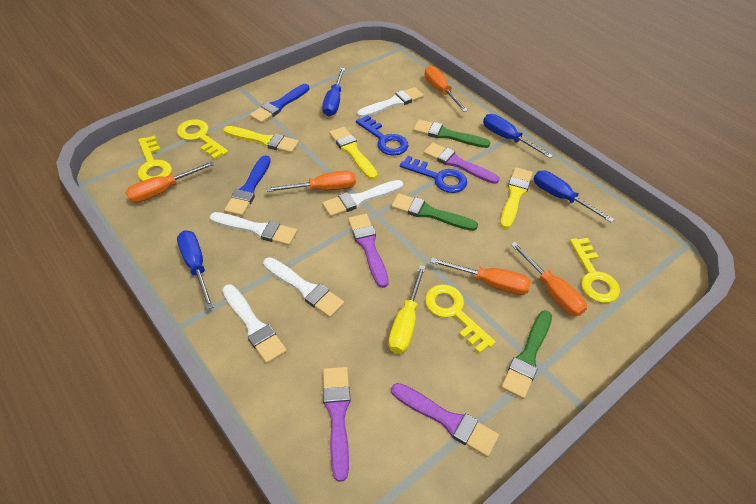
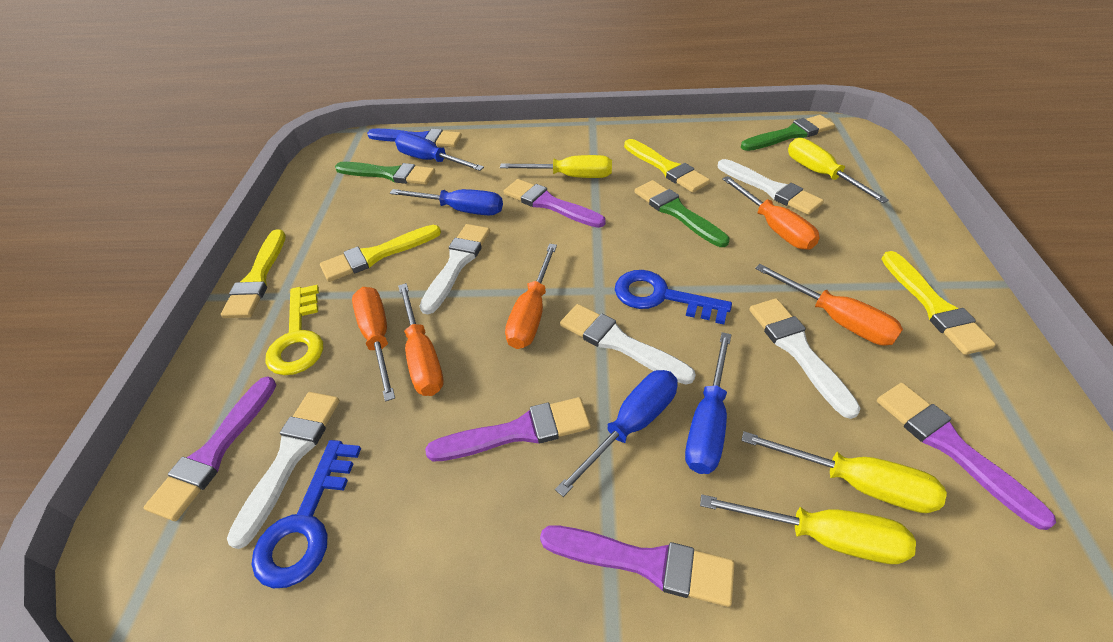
blue brush: [224,155,271,216] [250,84,309,123] = 2 -> [367,129,462,147] = 1
purple brush: [323,367,350,482] [348,214,389,288] [391,383,499,457] [424,143,499,184] = 4 -> [144,376,276,521] [425,397,590,461] [503,179,606,228] [540,526,734,607] [877,383,1056,530] = 5
yellow brush: [224,126,299,153] [329,127,378,180] [500,167,533,229] = 3 -> [221,229,286,318] [320,225,441,282] [624,139,710,193] [882,251,996,355] = 4
yellow key: [137,135,172,181] [177,119,228,160] [425,284,496,354] [570,238,620,303] = 4 -> [265,285,323,375] = 1
yellow screwdriver: [388,265,426,354] = 1 -> [500,155,612,178] [700,494,916,564] [741,431,947,513] [788,138,889,203] = 4

